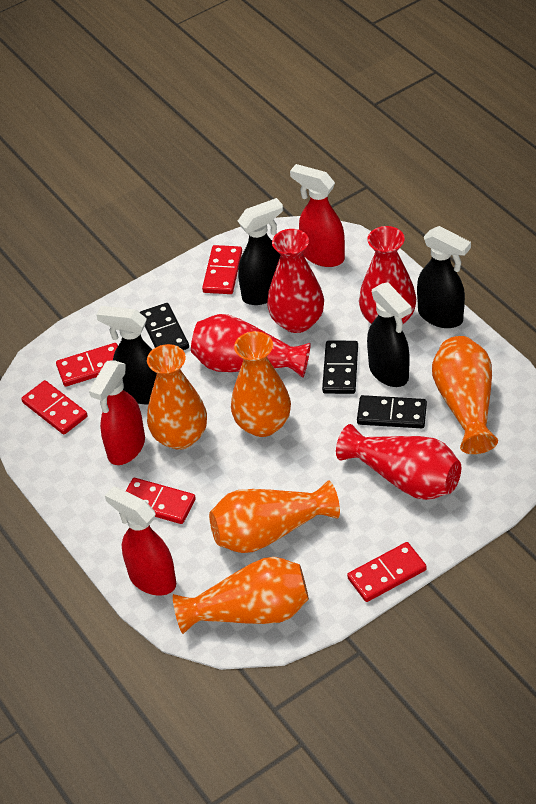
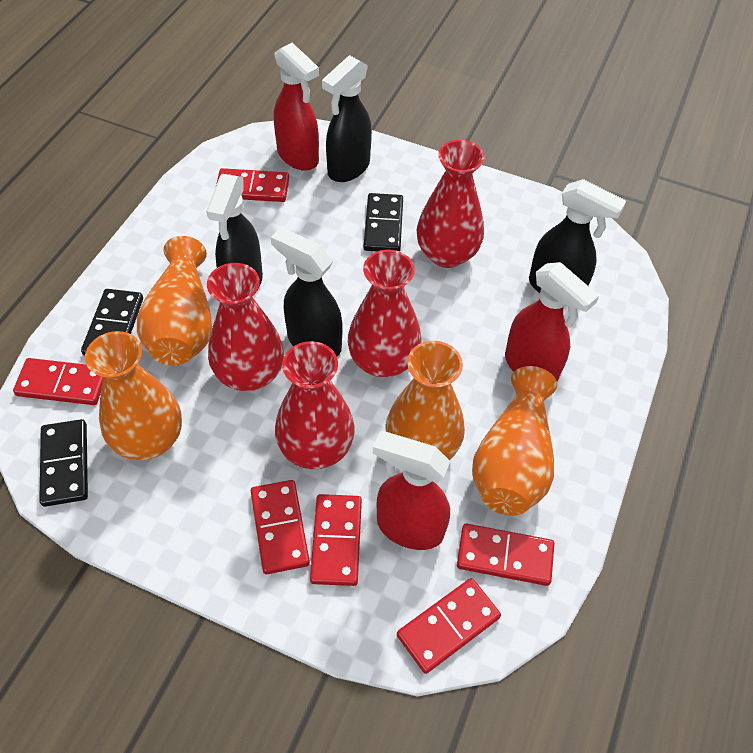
orange vase: [147,344,207,450] [173,557,309,634] [209,481,340,553] [231,331,291,437] [432,336,498,454] = 5 -> [85,331,182,460] [137,236,212,366] [385,341,465,460] [472,366,557,516] = 4
red domino: [21,380,88,435] [56,343,118,387] [126,478,196,524] [202,245,242,294] [347,542,427,602] = 5 -> [13,358,103,405] [216,168,289,202] [251,480,310,574] [310,494,362,586] [397,578,501,674] [457,524,554,586] = 6

